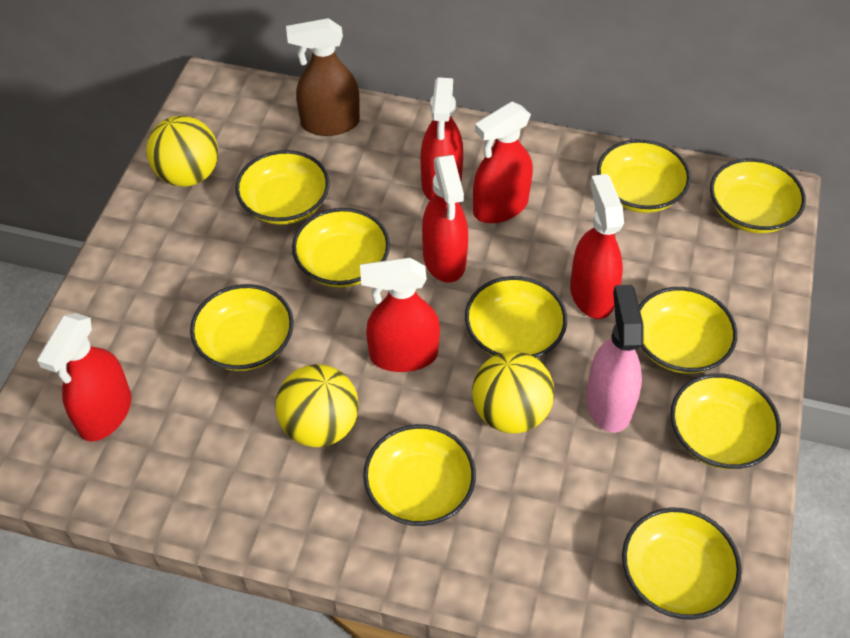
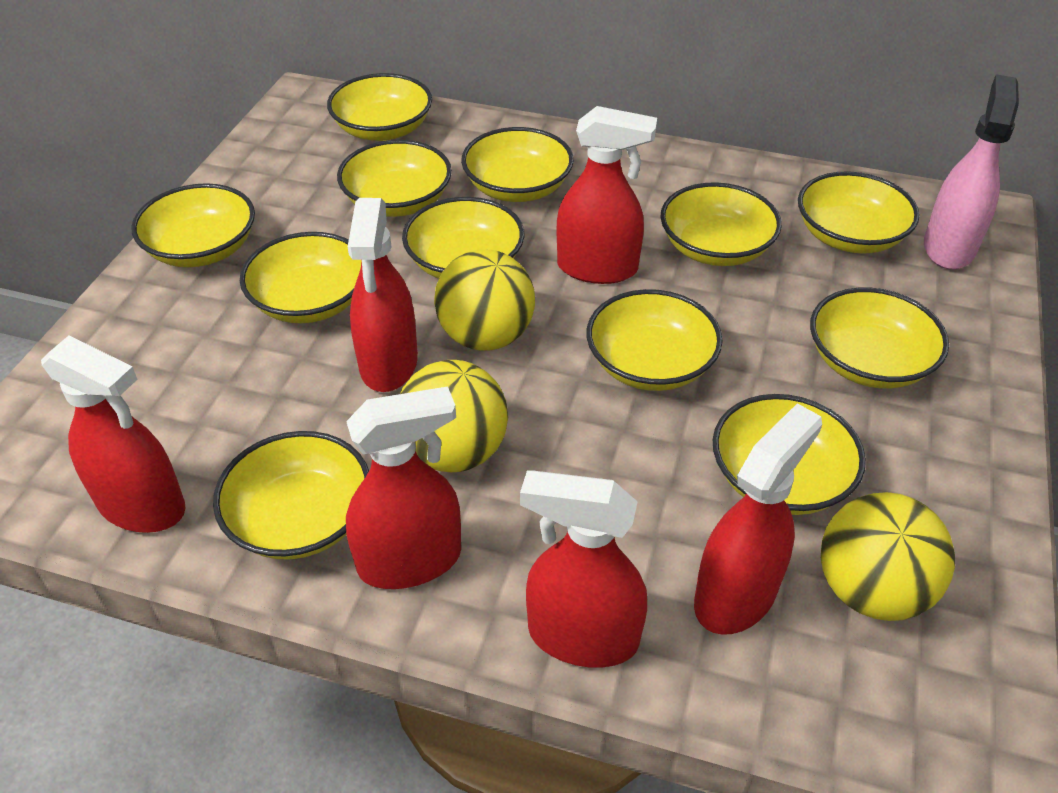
brown spray bottle: [286,18,360,136] = 1 -> none = 0
yellow bowl: [190,284,294,371] [235,150,329,225] [292,208,390,287] [363,424,476,526] [465,276,567,358] [597,139,691,213] [622,507,742,620] [639,287,737,374] [670,373,781,469] [710,158,806,233] = 10 -> [131,183,255,267] [213,431,369,560] [240,232,361,323] [327,73,432,141] [337,140,452,217] [402,197,524,279] [461,127,574,202] [587,289,723,391] [660,182,782,266] [713,394,866,515] [798,171,919,254] [810,288,949,389] = 12

